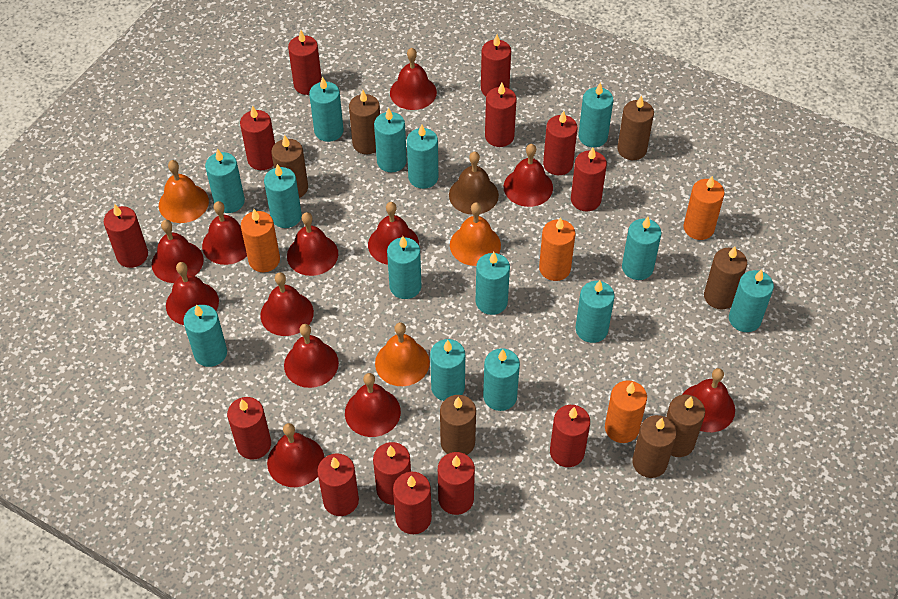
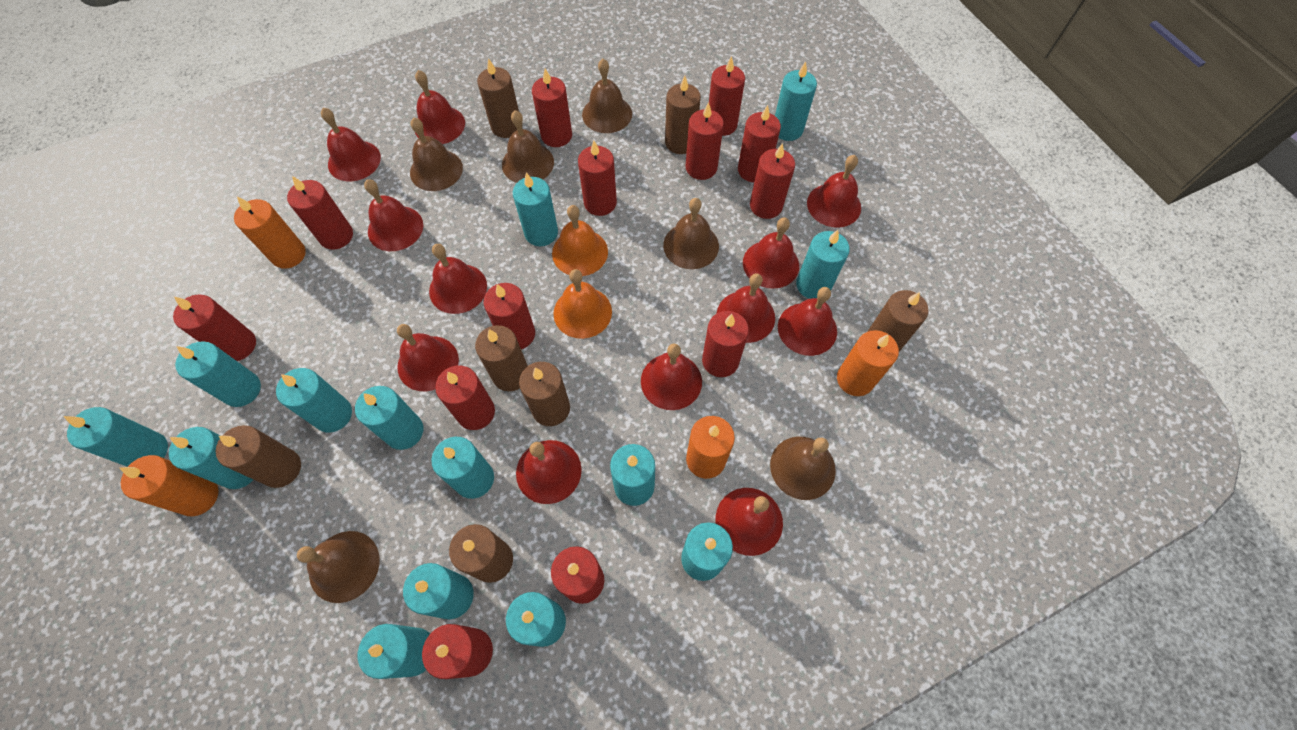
brown bell: [449,152,499,215] = 1 -> [297,531,379,603] [410,117,463,191] [502,110,554,183] [582,59,632,133] [663,198,719,269] [770,437,836,500] = 6
orange bell: [159,160,209,223] [375,322,430,386] [450,202,501,266] = 3 -> [552,205,608,276] [553,269,612,339] = 2

